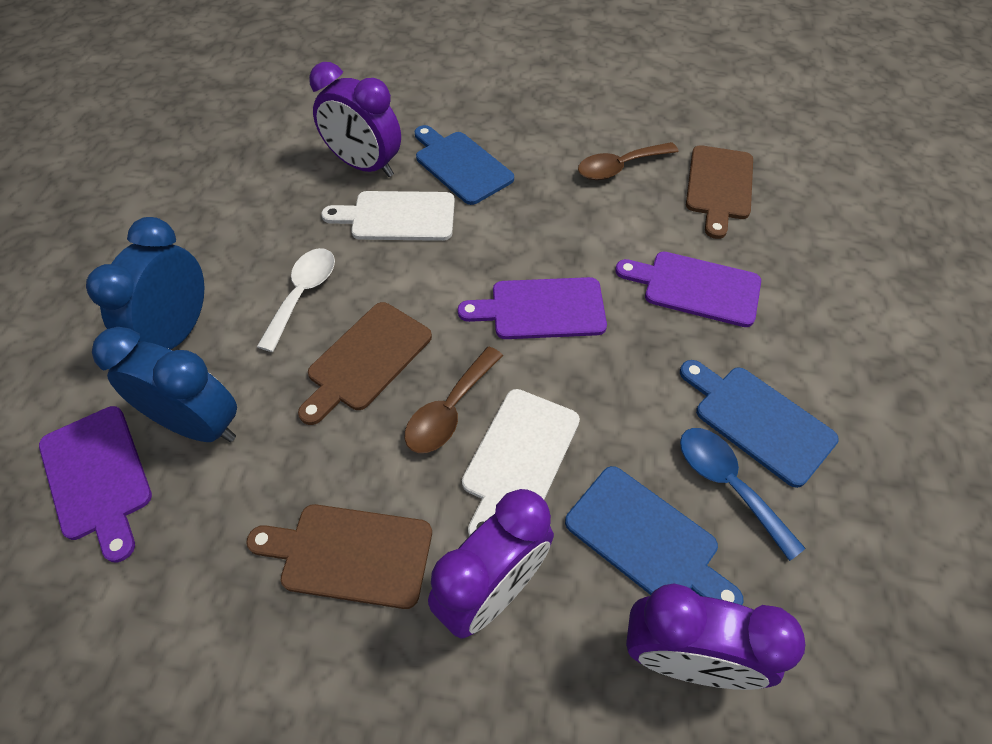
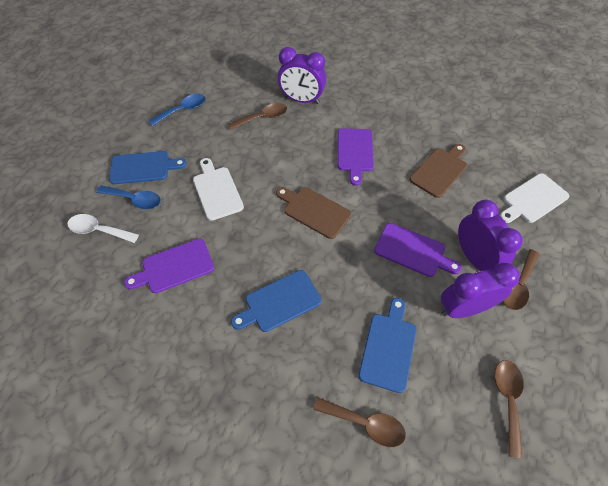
blue clock: [86,217,204,349] [92,327,237,442] = 2 -> none = 0
blue spoon: [680,428,805,561] = 1 -> [96,185,161,209] [149,94,205,126] = 2
brown cutting board: [246,504,432,609] [298,302,432,425] [686,145,753,239] = 3 -> [276,187,351,239] [409,144,467,198] = 2
brown spoon: [405,347,503,453] [578,142,679,180] = 2 -> [228,103,287,130] [313,397,406,447] [495,360,524,458] [503,249,540,310] = 4

